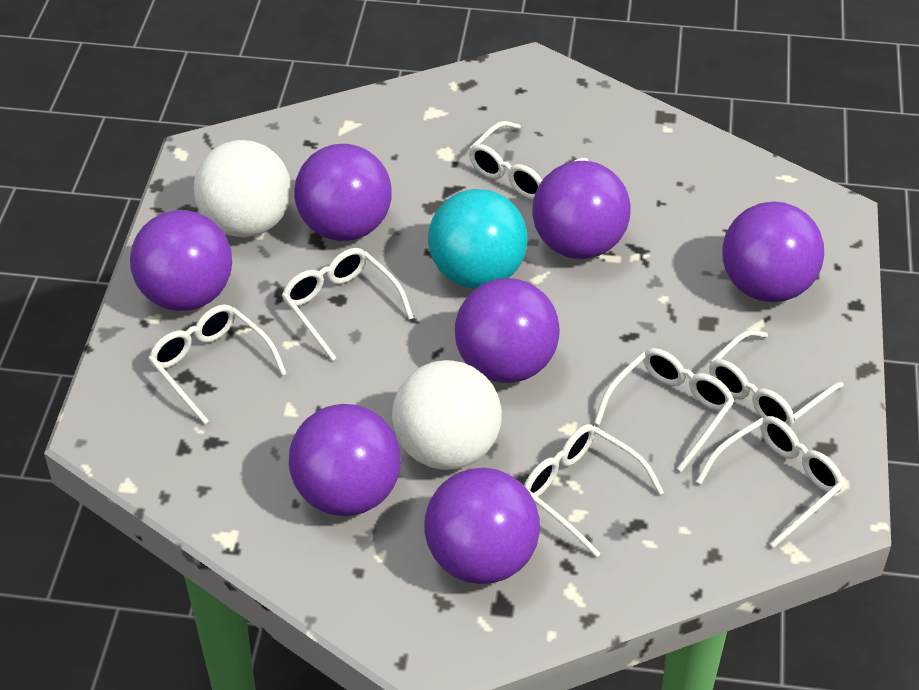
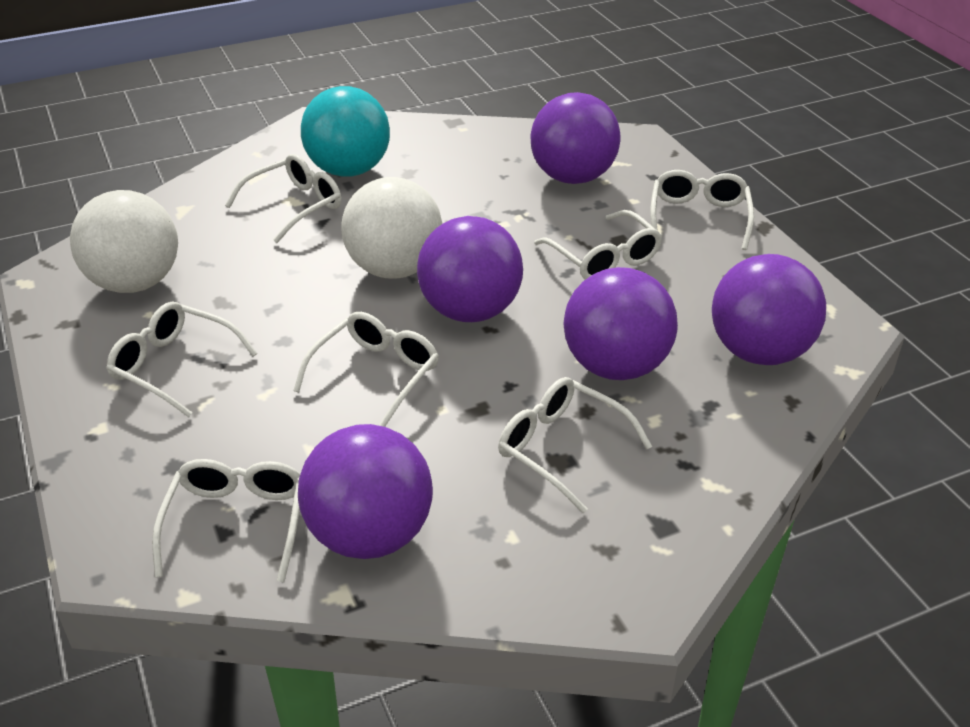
purple ball: [130,210,232,311] [289,404,401,516] [294,144,391,241] [424,468,540,584] [455,278,560,383] [532,161,631,259] [722,201,824,302] = 7 -> [298,424,433,559] [417,216,523,322] [530,92,621,184] [564,267,678,380] [712,254,826,365] = 5

